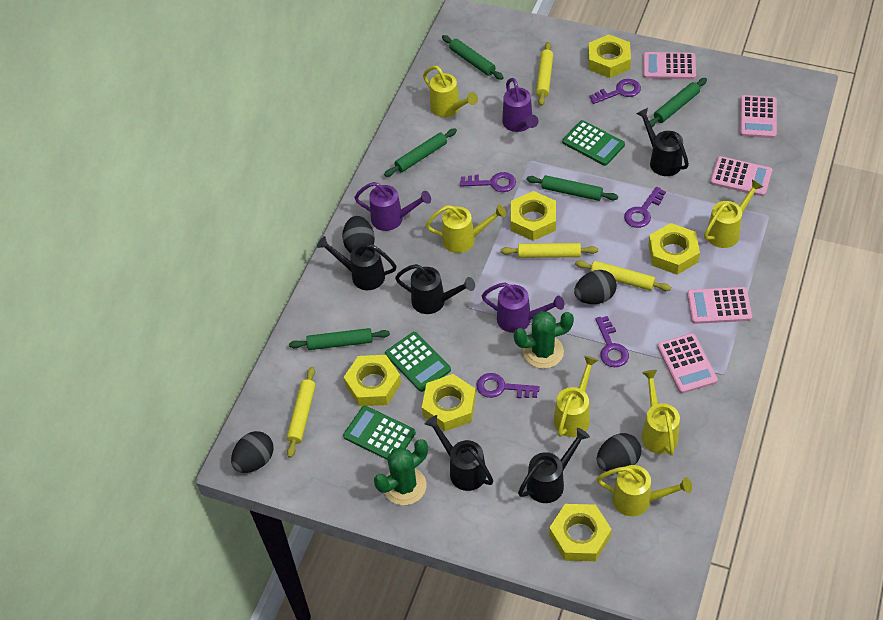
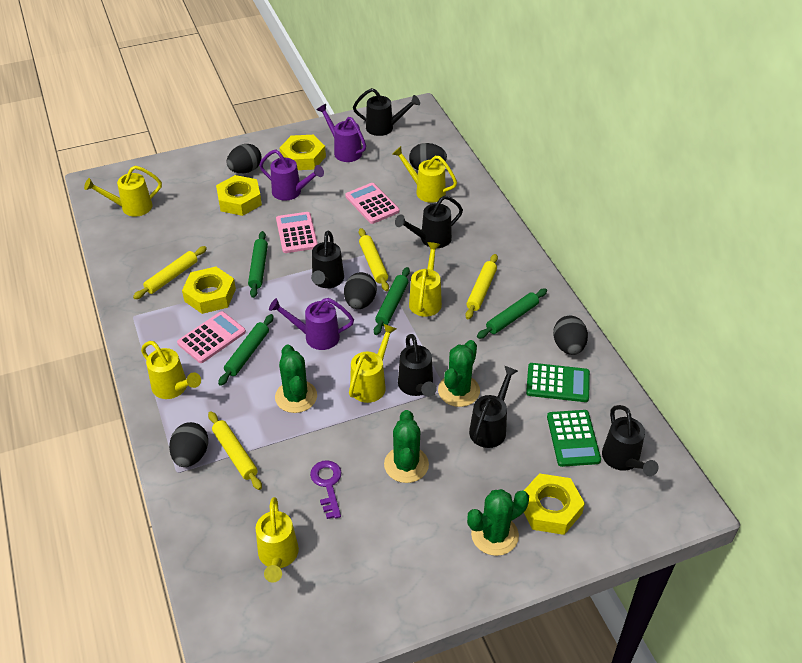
black egg: [231,431,274,473] [342,216,375,253] [574,270,617,304] [597,433,641,471] = 4 -> [169,422,208,467] [226,144,262,173] [344,272,377,309] [409,143,447,170] [553,315,588,355] = 5
black watering can: [317,236,397,290] [395,264,475,314] [425,415,493,491] [518,428,590,503] [636,108,689,176] = 5 -> [311,231,344,288] [353,88,420,136] [395,195,463,248] [398,334,437,397] [469,365,518,448] [602,405,658,476] = 6
green cactus: [374,439,428,505] [514,311,574,369] = 2 -> [275,345,317,413] [384,410,429,483] [438,340,480,407] [467,489,529,556] = 4
green calculator: [343,406,416,460] [385,332,451,392] [562,120,625,166] = 3 -> [526,363,590,402] [547,410,601,467] = 2
green rolling pin: [289,328,390,350] [384,128,457,177] [442,35,504,80] [527,175,618,201] [649,78,707,127] = 5 -> [218,314,274,386] [248,231,268,298] [374,267,410,335] [477,288,547,339] = 4
pink calculator: [643,52,696,79] [657,333,718,393] [687,287,752,324] [710,156,772,196] [740,95,777,138] = 5 -> [177,311,246,363] [276,212,318,253] [345,183,399,224] = 3
purple key: [460,172,516,192] [476,373,540,398] [589,79,641,104] [595,316,629,367] [624,187,666,228] = 5 -> [310,460,342,519] = 1
yellow nut: [344,355,401,406] [422,374,476,431] [511,191,556,241] [549,504,612,561] [588,34,631,78] [648,223,700,275] = 6 -> [182,267,236,314] [216,175,262,216] [280,135,326,170] [524,473,585,535] = 4

